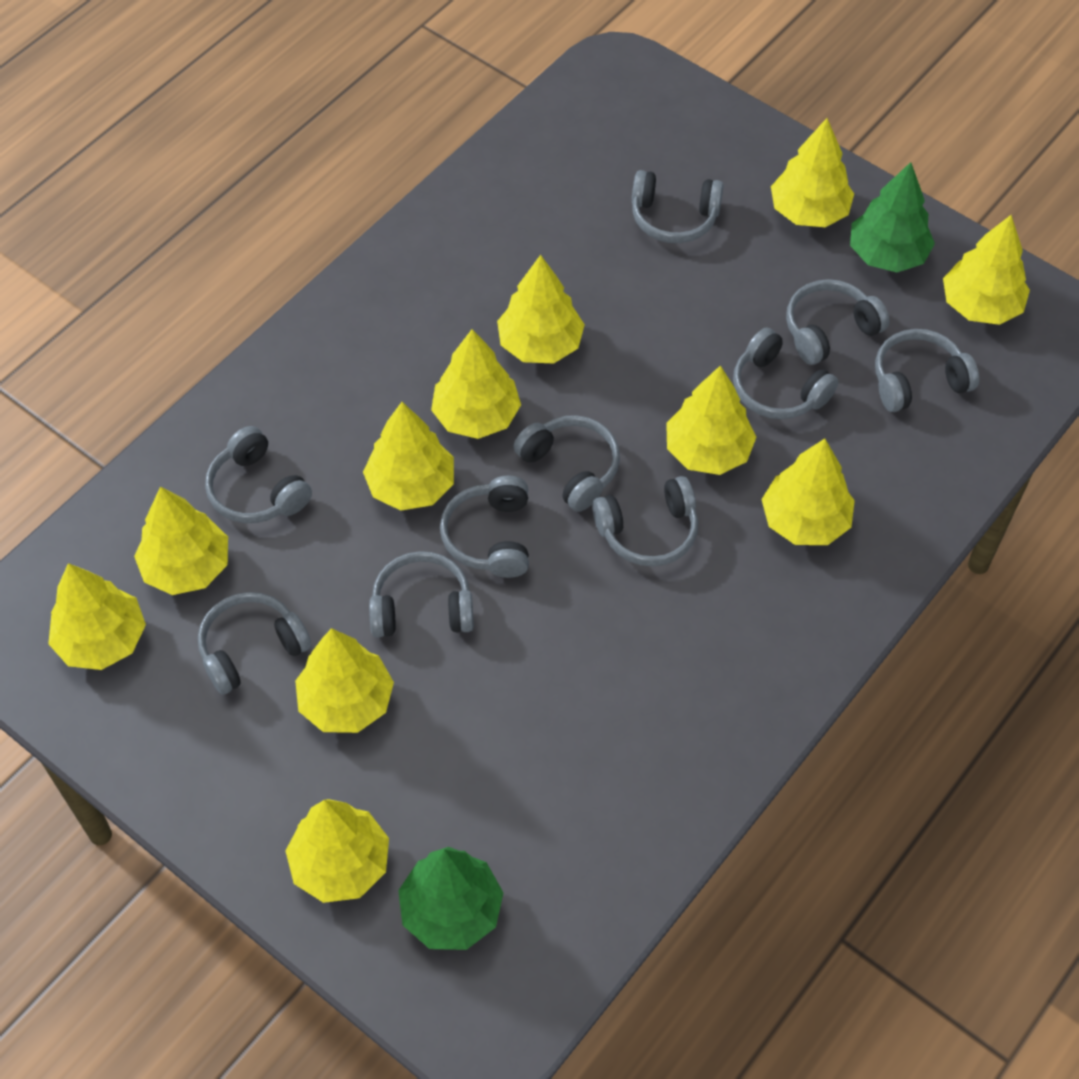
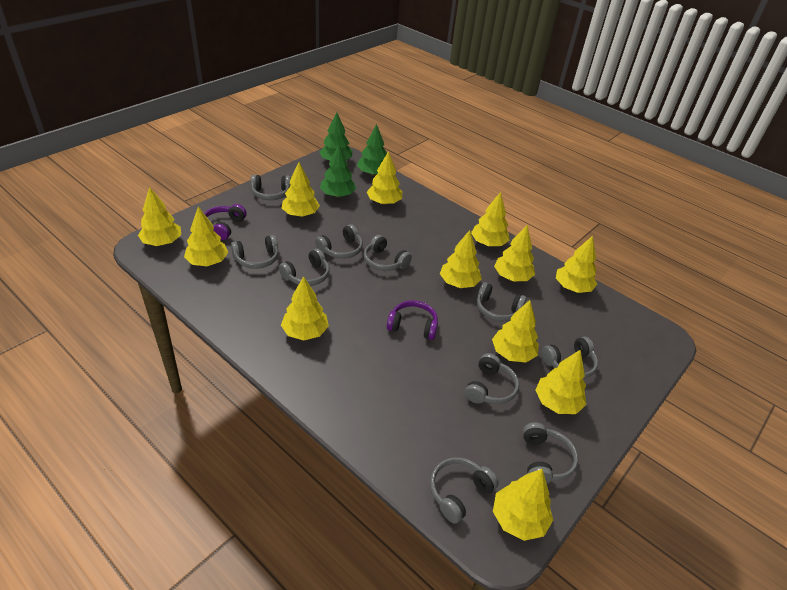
green tree: [398,847,504,950] [850,162,935,272] = 2 -> [319,112,353,161] [320,144,356,198] [357,124,387,176] = 3
purple headphones: none = 0 -> [204,204,247,240] [387,300,438,340] = 2
yellow tree: [48,563,146,670] [134,487,228,595] [286,799,389,903] [295,628,394,733] [363,402,454,511] [431,329,521,439] [497,255,585,363] [666,365,756,475] [761,439,855,545] [771,118,854,227] [943,215,1030,325] = 11 -> [138,187,181,246] [184,207,228,266] [281,276,329,340] [282,162,320,217] [367,151,402,205] [440,230,482,288] [471,192,509,246] [492,300,539,362] [493,469,553,541] [494,225,535,281] [536,350,586,414] [556,236,597,293] = 12

